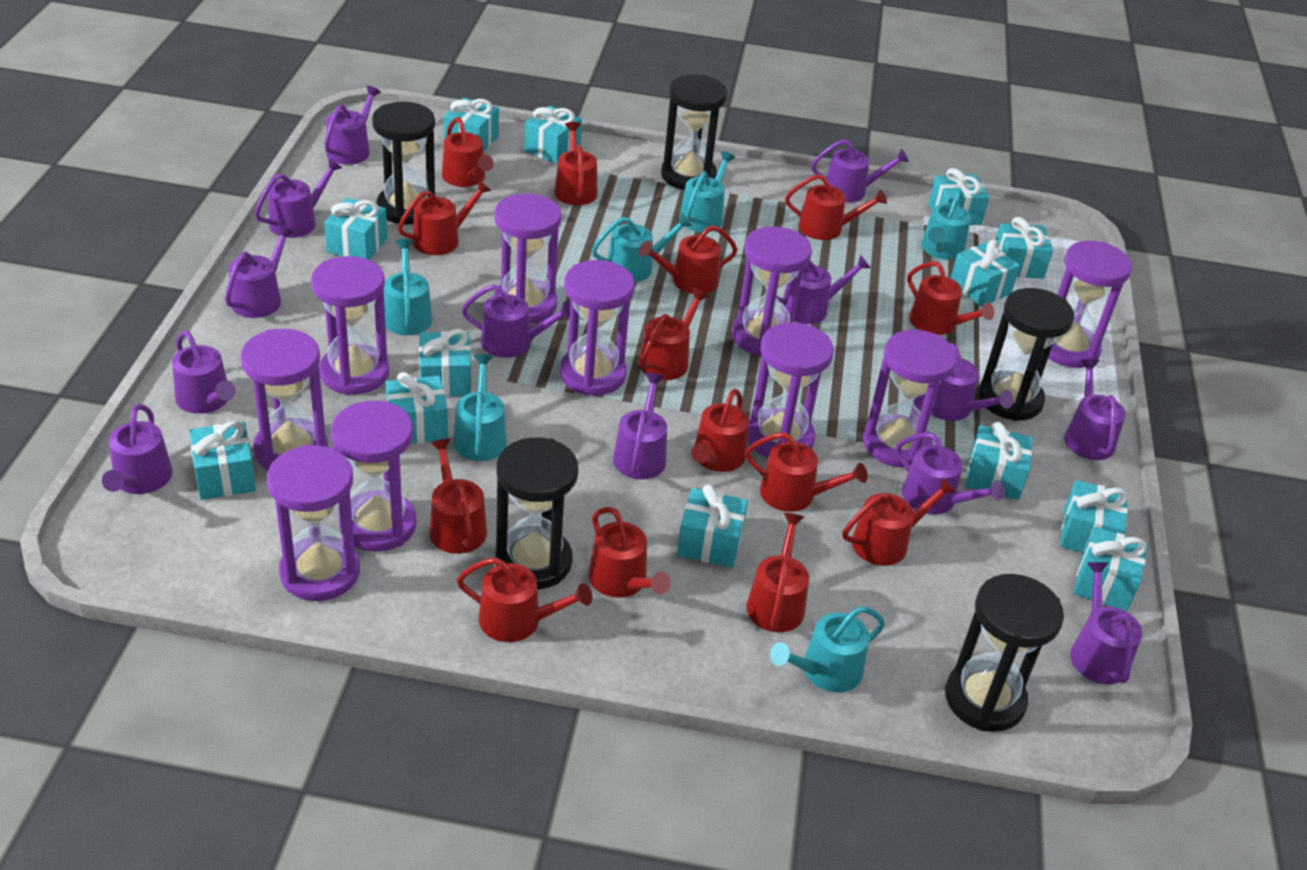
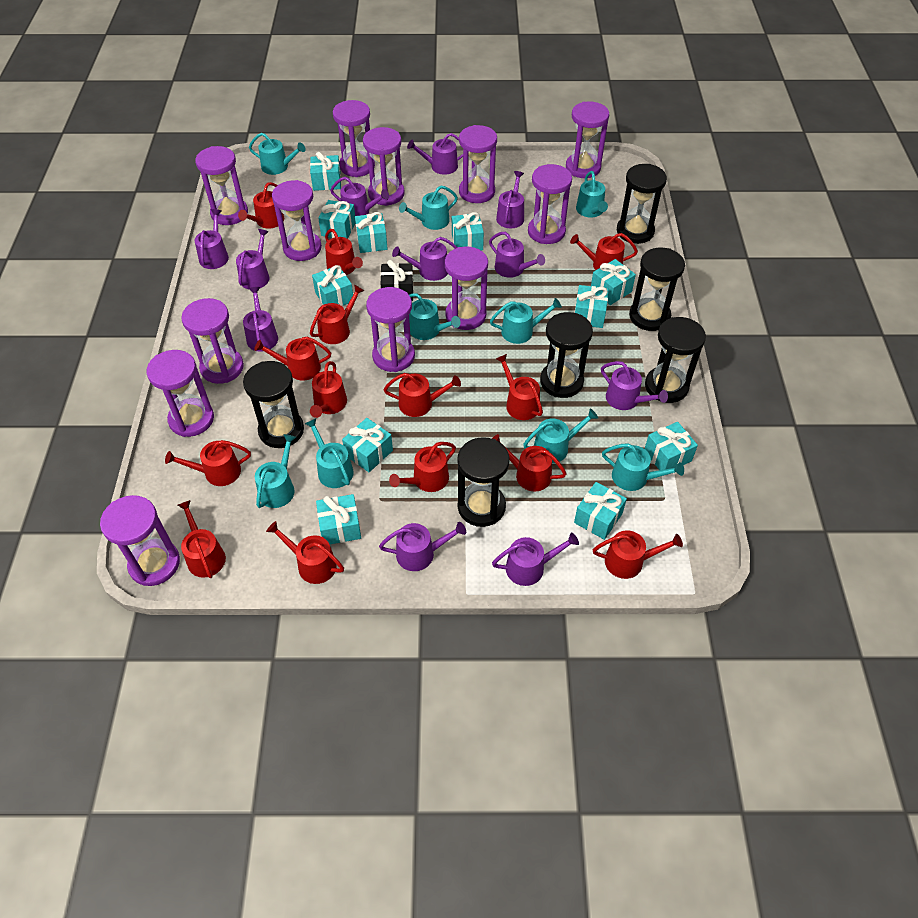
black gift: none = 0 -> [380,260,414,301] = 1
black hourglass: [372,102,435,225] [495,437,578,590] [661,74,728,190] [945,574,1064,732] [978,288,1074,421] = 5 -> [243,361,304,448] [457,437,510,527] [540,312,593,398] [617,164,667,244] [629,248,685,331] [645,317,706,403] = 6
purple hourglass: [240,329,328,471] [267,445,360,601] [311,256,389,395] [331,401,417,552] [494,193,562,324] [560,260,635,396] [732,226,812,357] [747,322,834,458] [863,330,957,468] [1048,241,1132,368] = 10 -> [100,495,180,586] [147,350,214,437] [181,298,244,384] [195,146,248,225] [272,180,322,261] [333,100,375,177] [363,127,405,206] [366,287,415,372] [445,247,488,330] [459,125,497,203] [528,164,572,244] [566,102,609,178] = 12
purple watering can: [102,404,173,494] [172,330,236,414] [225,225,295,318] [254,158,342,238] [324,85,381,165] [461,285,570,358] [613,373,667,479] [776,255,871,324] [811,139,909,202] [896,433,1005,515] [923,343,1013,421] [1064,359,1126,460] [1070,562,1142,685] = 13 -> [195,209,229,269] [236,229,270,289] [243,287,278,352] [330,177,389,216] [379,522,466,571] [392,237,458,281] [407,133,463,175] [489,232,545,278] [492,533,579,586] [496,171,524,228] [601,361,668,410] = 11
turquoise gift: [189,421,256,500] [324,198,388,260] [386,372,448,444] [419,329,471,397] [444,98,499,152] [524,106,582,164] [677,485,748,568] [928,168,990,225] [951,240,1020,307] [966,422,1033,500] [996,217,1053,279] [1060,480,1128,553] [1073,526,1148,611] = 13 -> [310,152,341,191] [312,265,353,306] [316,494,361,544] [318,200,355,239] [342,418,393,472] [355,212,388,253] [452,212,484,250] [574,285,609,328] [574,482,627,540] [591,259,636,305] [645,422,698,470] = 11
turquoise watering can: [384,239,433,335] [453,354,507,461] [592,213,692,282] [679,151,735,232] [770,606,885,692] [921,190,971,260] = 6 -> [249,133,306,175] [255,434,296,508] [305,418,354,488] [399,186,458,230] [409,293,461,340] [490,298,562,344] [523,408,598,463] [576,171,608,218] [602,444,684,491] = 9

